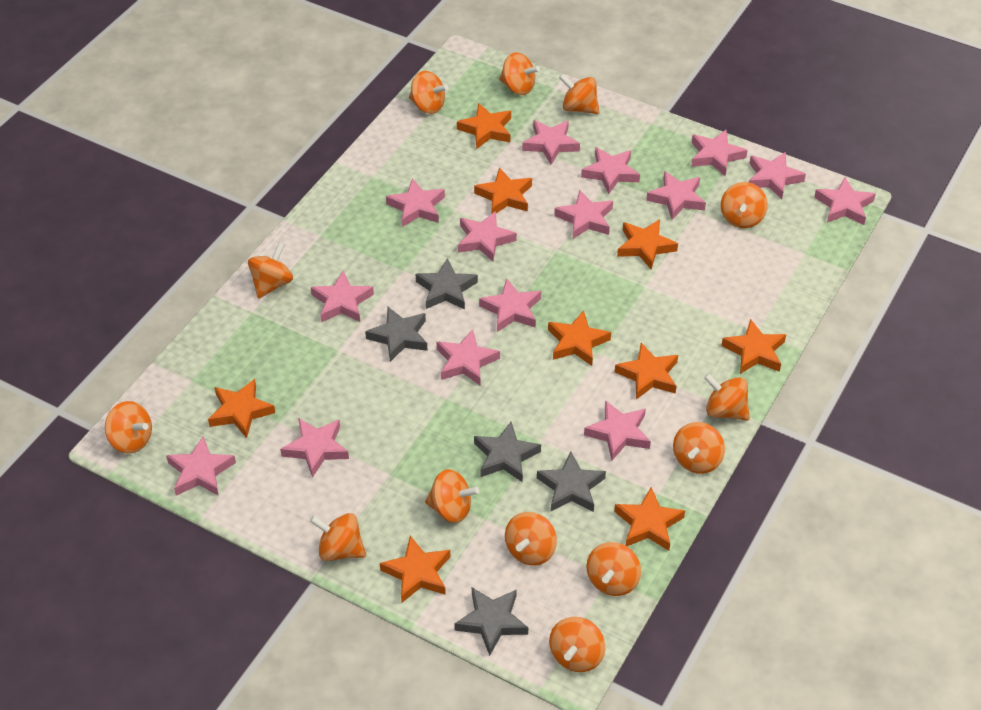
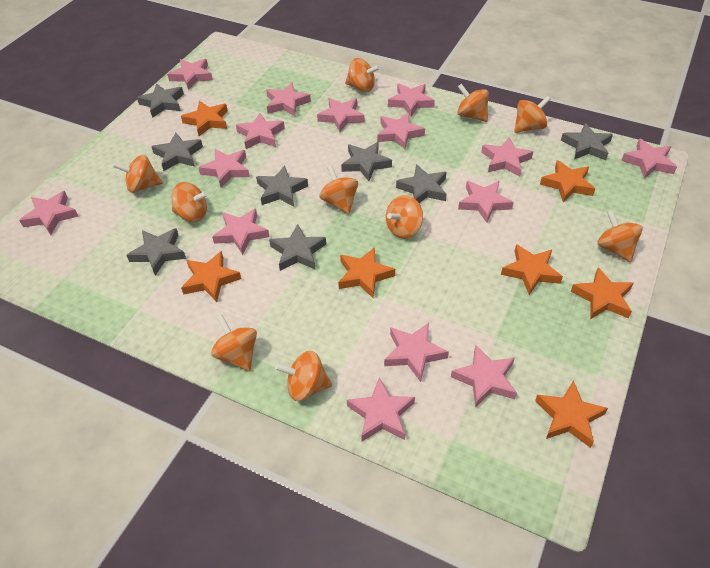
grey star: [365,307,428,362] [416,258,478,310] [454,587,528,656] [474,422,541,482] [537,451,606,512] = 5 -> [126,228,186,276] [137,83,184,118] [151,132,203,171] [256,165,308,207] [269,224,326,271] [341,142,392,181] [396,164,447,203] [561,123,613,160] = 8
orange spinning top: [105,401,152,454] [248,242,293,299] [310,513,366,561] [409,71,448,114] [425,469,479,523] [499,52,540,95] [505,512,557,566] [549,617,605,672] [559,74,599,114] [586,542,641,596] [673,422,725,474] [704,373,750,421] [721,182,768,228] = 13 -> [113,155,162,193] [171,182,208,222] [211,315,257,371] [275,351,332,401] [319,165,358,214] [345,58,380,92] [386,195,423,238] [457,84,489,122] [514,96,551,133] [597,210,642,262] = 10
orange star: [208,379,275,438] [380,536,450,603] [457,103,511,149] [474,168,532,213] [548,311,611,366] [614,487,685,551] [615,343,678,400] [617,219,678,269] [721,319,786,374] = 9 -> [181,101,228,136] [181,251,241,302] [338,247,395,298] [501,244,563,295] [535,380,608,448] [540,160,595,202] [571,267,634,319] = 7

